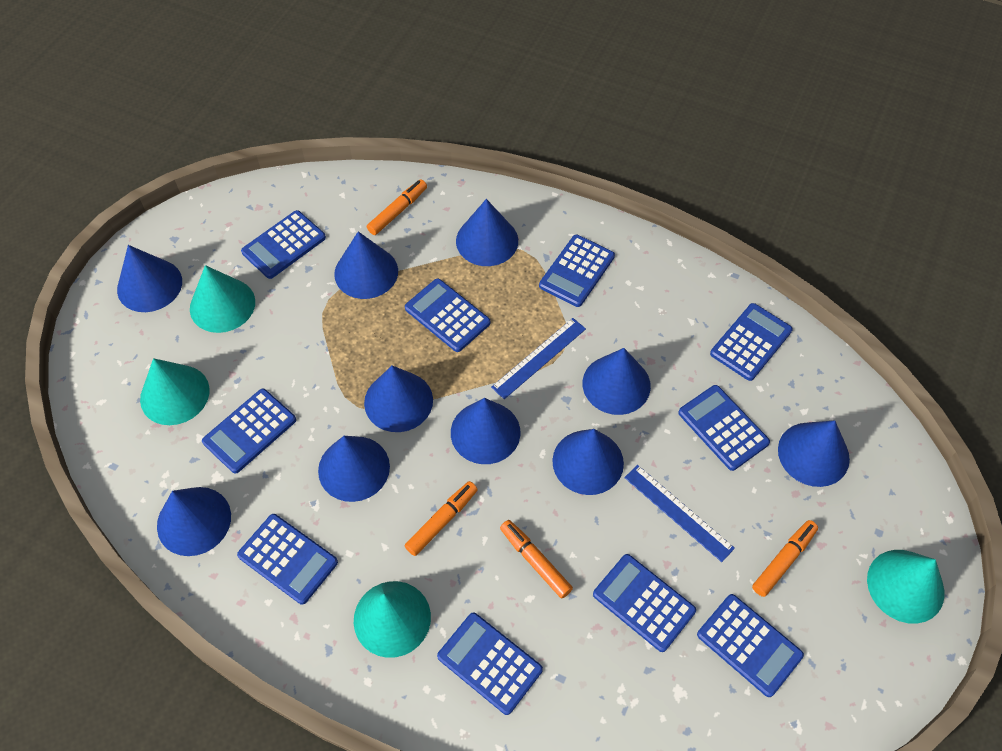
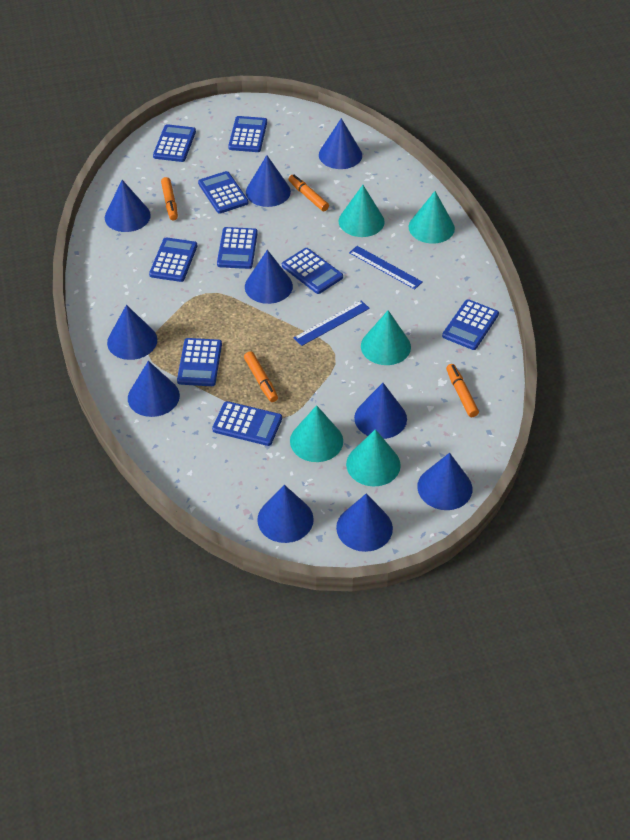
blue calculator: [202,389,296,474] [237,514,338,605] [241,210,326,279] [405,278,490,352] [437,613,543,715] [539,235,615,307] [593,554,696,652] [678,385,770,471] [697,594,804,697] [710,303,793,381] = 10 -> [149,237,197,282] [153,124,196,162] [177,338,222,386] [198,171,249,214] [212,401,282,446] [217,227,258,269] [228,116,267,152] [282,248,343,294] [442,299,499,350] = 9
turquoise cone: [140,358,210,425] [190,265,255,333] [354,581,431,658] [867,550,944,624] = 4 -> [290,405,343,462] [339,185,385,237] [346,429,401,487] [361,310,411,365] [409,191,455,244] = 5

